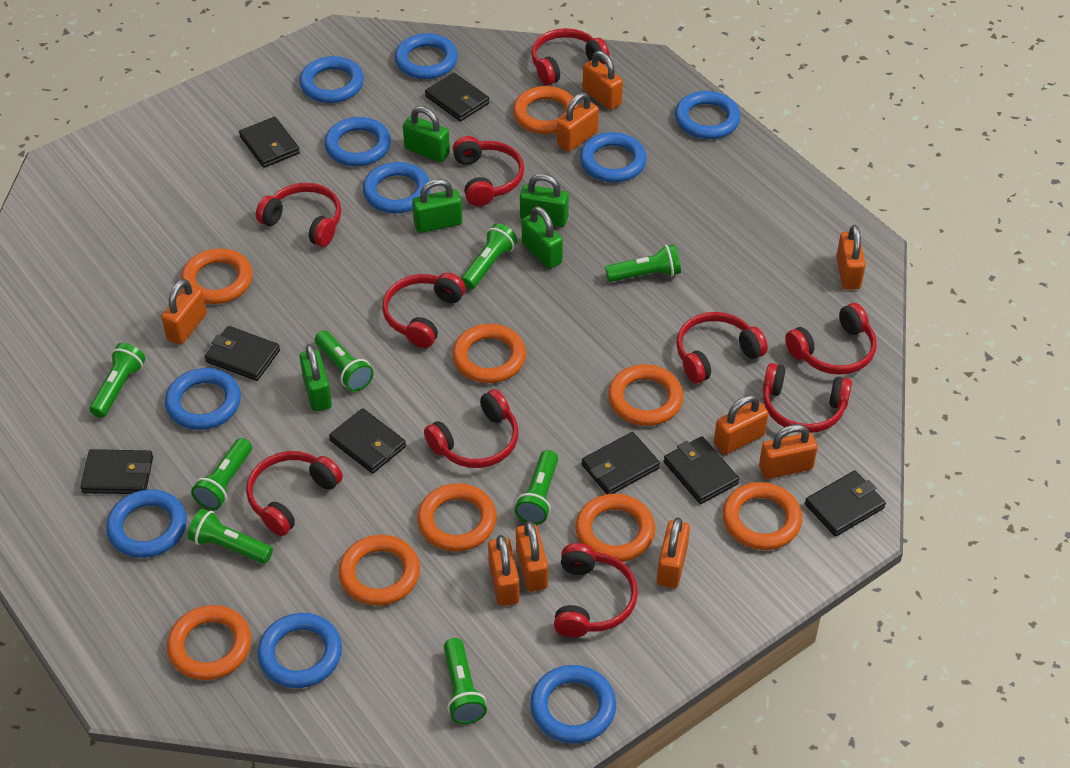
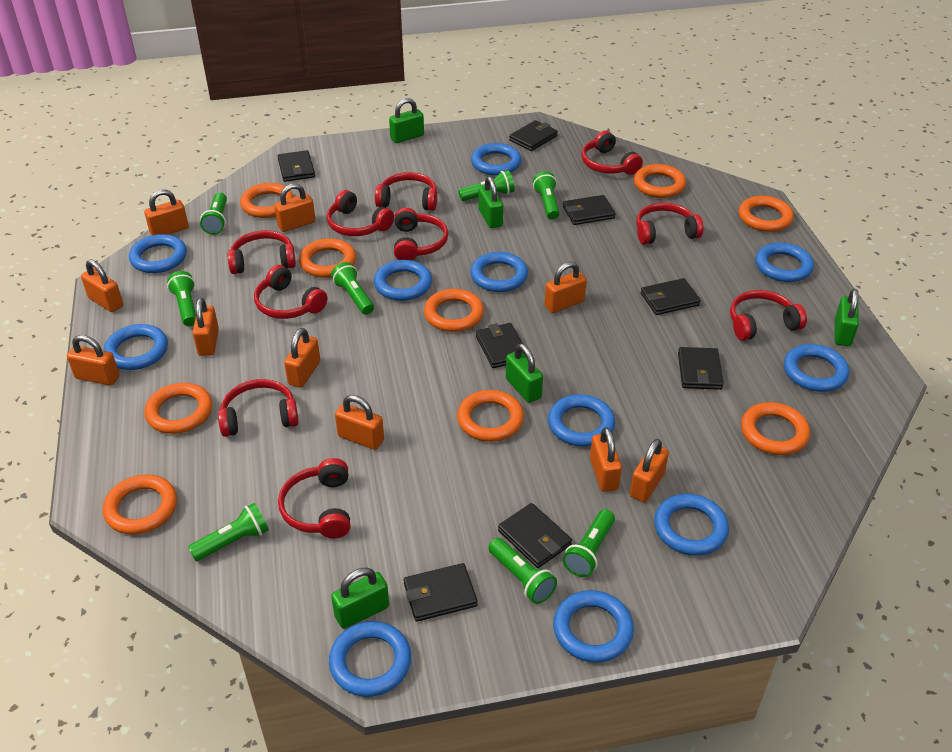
blue ring: [106,489,187,558] [165,368,241,430] [257,613,342,688] [299,56,364,103] [324,117,391,166] [363,162,430,213] [394,33,458,79] [530,665,616,743] [580,132,647,182] [675,91,740,139] = 10 -> [104,324,168,370] [129,234,187,273] [329,621,411,697] [374,260,432,301] [470,252,528,292] [471,143,522,175] [548,394,615,447] [553,590,634,663] [654,494,729,556] [755,243,814,282] [784,344,849,392] = 11
orange padlock: [161,279,207,345] [488,535,520,606] [516,521,548,592] [557,93,599,152] [583,51,623,110] [657,517,690,588] [714,395,769,455] [759,424,818,479] [836,225,866,290] = 9 -> [67,335,120,385] [81,259,123,312] [144,189,189,235] [193,298,219,356] [274,183,316,232] [284,328,320,388] [335,395,384,450] [545,262,587,313] [590,427,622,492] [630,439,669,502] = 10

